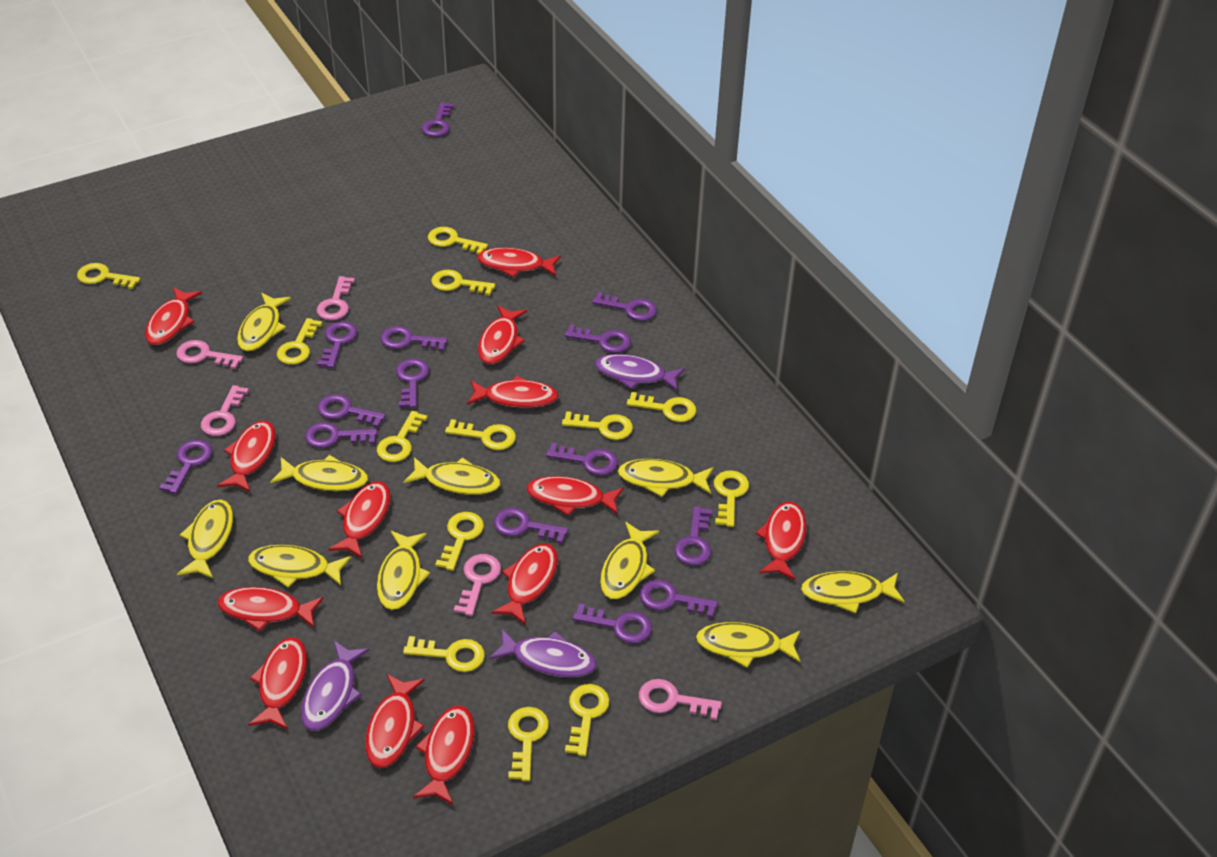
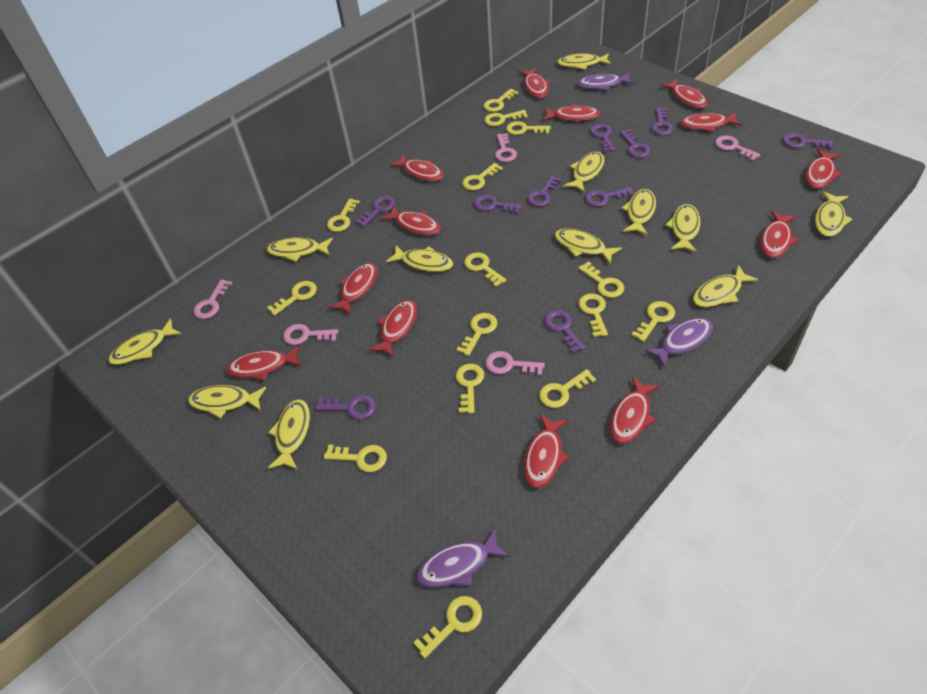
purple key: [159,440,212,494] [305,422,377,448] [317,321,358,368] [317,394,386,428] [381,326,448,351] [396,358,429,408] [422,103,454,137] [494,508,568,544] [546,443,618,476] [565,324,631,353] [573,603,652,643] [592,292,657,321] [640,579,718,618] [674,507,712,565] = 14 -> [315,395,376,420] [355,196,395,227] [474,195,522,214] [527,176,562,207] [544,310,586,353] [585,187,634,207] [590,124,615,152] [620,129,651,158] [651,108,674,135] [783,133,833,149] = 10
yellow fish: [177,500,233,578] [237,293,291,351] [248,545,351,588] [270,455,368,491] [377,531,430,610] [404,457,501,495] [600,522,659,599] [618,459,713,497] [696,622,801,668] [801,571,905,613] = 10 -> [109,319,182,365] [188,385,266,418] [267,237,333,262] [268,399,310,470] [386,246,453,272] [555,229,622,263] [557,53,611,70] [564,152,605,192] [621,189,656,235] [665,204,701,252] [693,265,758,307] [815,191,853,237] = 12
yellow key: [77,263,140,289] [277,318,322,365] [377,411,428,462] [403,636,485,672] [428,227,488,255] [431,270,495,295] [435,512,484,571] [445,419,516,450] [508,707,549,781] [562,411,633,440] [565,684,610,756] [627,392,696,422] [714,470,749,527] = 13 -> [267,281,317,316] [324,444,387,472] [327,199,360,232] [413,596,482,658] [456,313,497,356] [456,364,484,414] [462,163,503,190] [464,252,506,287] [483,89,518,112] [484,110,528,126] [506,121,551,135] [539,369,596,408] [578,261,624,298] [578,293,608,337] [631,301,675,342] = 15

